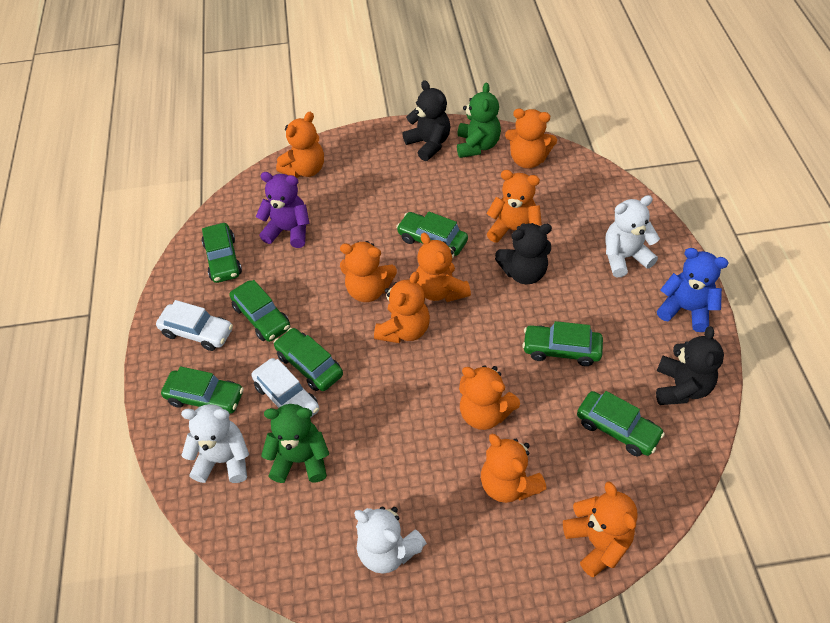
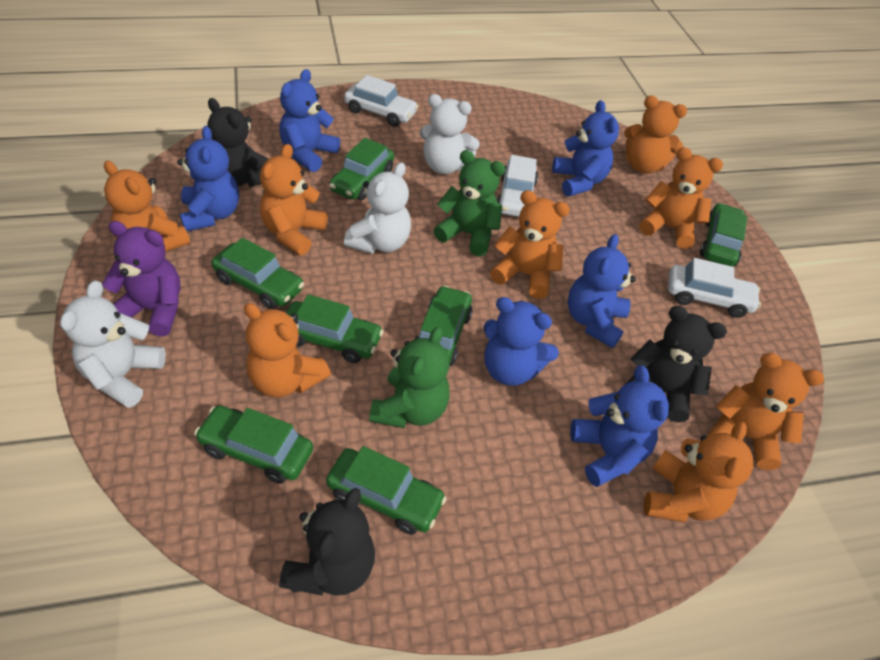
blue teddy bear: [657,248,729,332] = 1 -> [177,126,239,231] [279,69,340,172] [484,297,559,386] [552,100,619,196] [568,234,636,348] [570,365,669,487] = 6
orange teddy bear: [276,112,324,178] [340,241,397,302] [374,271,430,343] [416,233,471,302] [459,365,520,430] [481,433,547,503] [486,170,542,243] [505,109,557,169] [563,481,638,577] = 9 -> [104,161,190,252] [244,303,331,398] [260,144,328,255] [490,190,570,299] [624,96,687,174] [639,147,723,249] [644,422,753,522] [708,353,824,470] = 8
white car: [156,300,233,351] [251,358,319,418] = 2 -> [344,75,419,127] [497,155,538,217] [668,258,761,318] = 3

